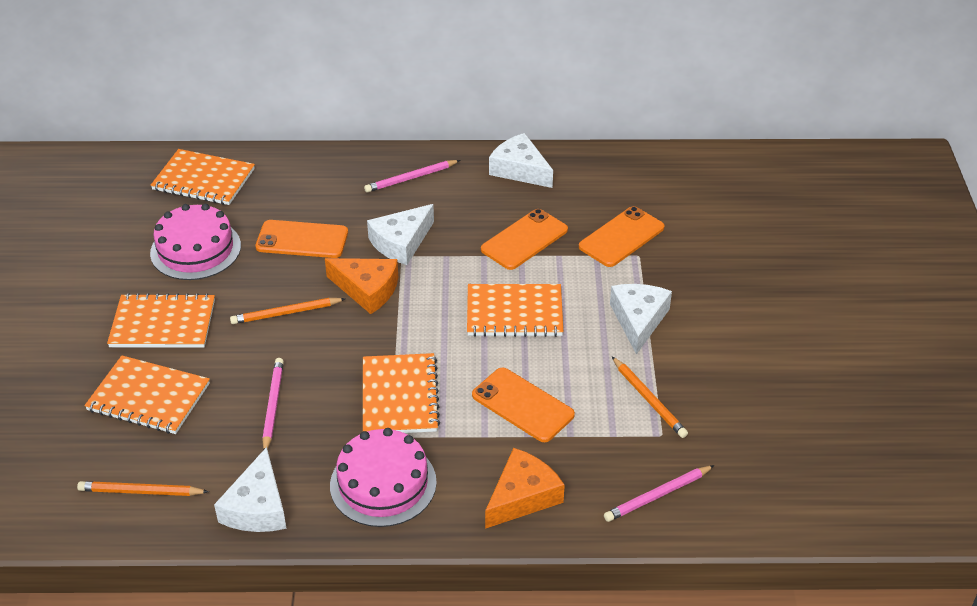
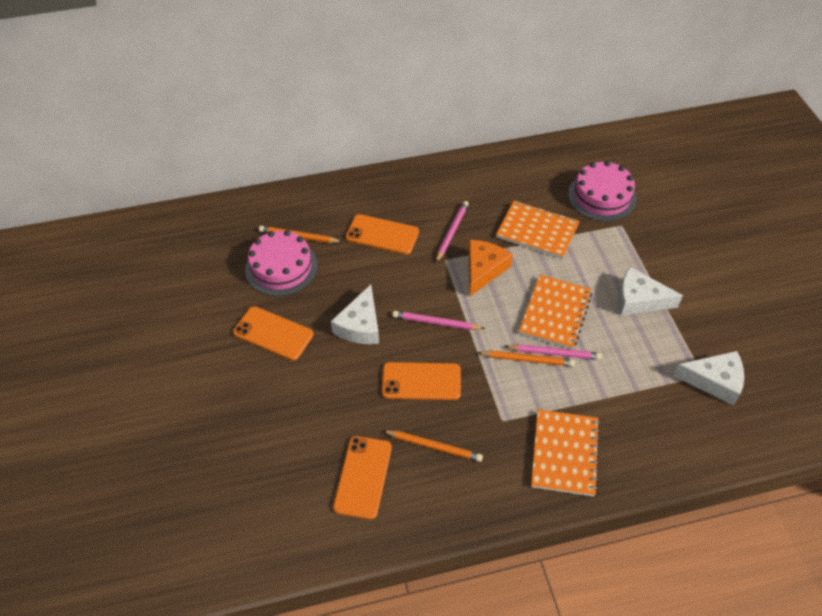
orange cheese: [325,258,398,314] [485,448,565,529] = 2 -> [468,240,513,296] = 1
orange notebook: [84,356,210,434] [107,293,215,348] [151,149,255,205] [363,353,440,433] [467,284,563,337] = 5 -> [496,201,579,259] [519,275,592,349] [531,409,600,497] = 3
white cheese: [214,447,287,532] [367,204,434,265] [489,133,553,188] [610,284,672,355] = 4 -> [331,284,379,344] [618,267,683,315] [673,351,744,406] = 3

